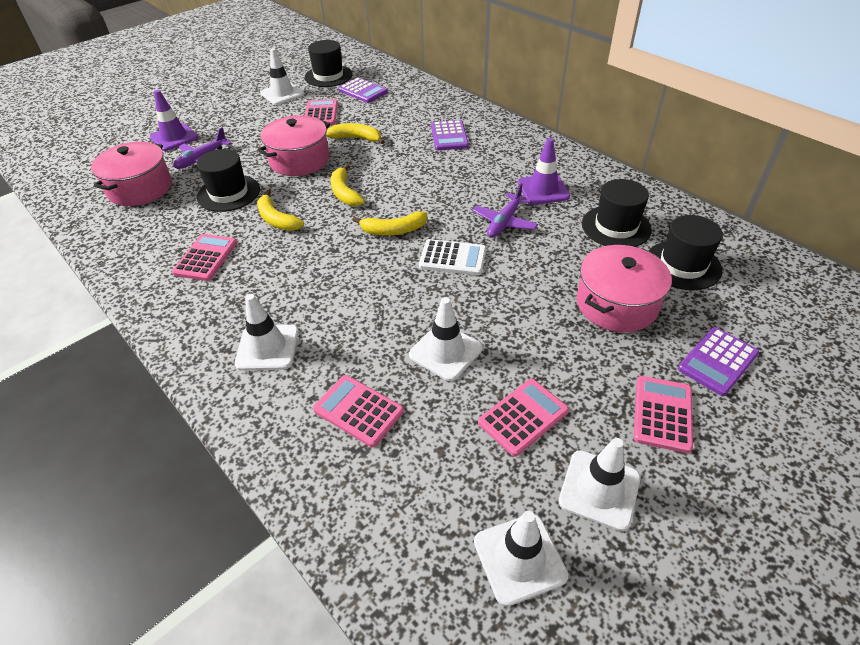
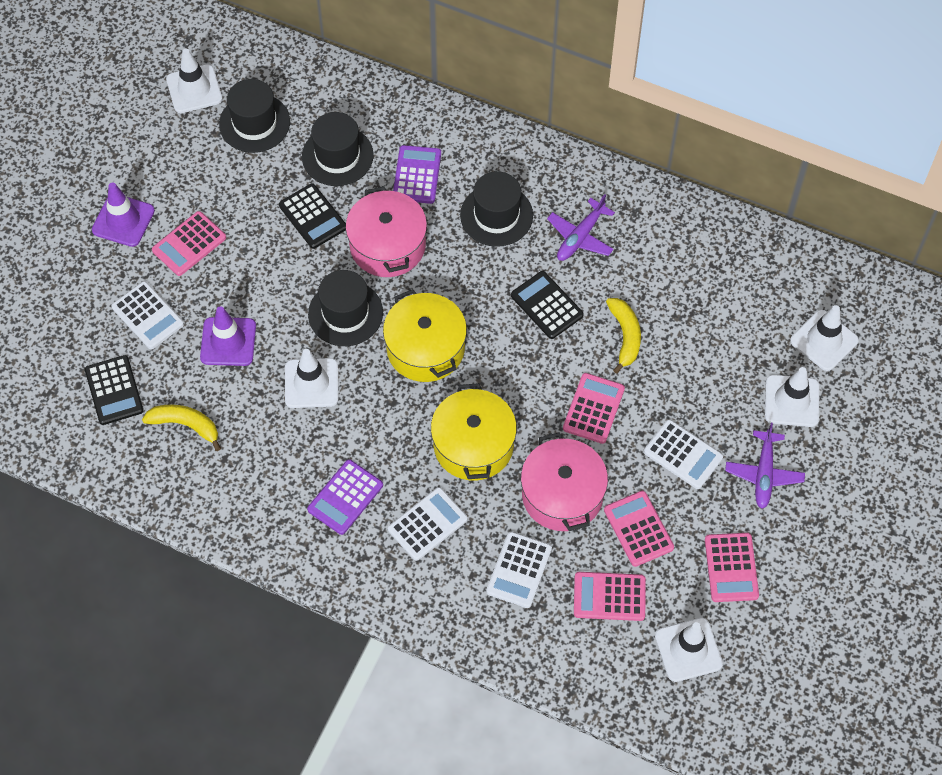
black calculator: none = 0 -> [85,355,144,425] [279,183,346,249] [511,271,583,339] = 3
pink pot: [91,142,172,206] [257,115,330,176] [577,245,672,332] = 3 -> [345,186,427,277] [521,432,608,531] = 2
purple calculator: [338,77,388,103] [431,120,469,150] [678,327,759,396] = 3 -> [307,460,383,535] [393,145,441,204] = 2
white calculator: [419,239,486,275] = 1 -> [111,281,184,349] [388,487,468,561] [486,532,552,608] [644,420,723,489] = 4
yellow banana: [257,190,304,231] [326,123,385,144] [331,164,365,206] [353,211,427,235] = 4 -> [142,404,221,451] [606,298,641,374] = 2
yellow pot: none = 0 -> [383,289,467,382] [431,383,517,480] = 2

